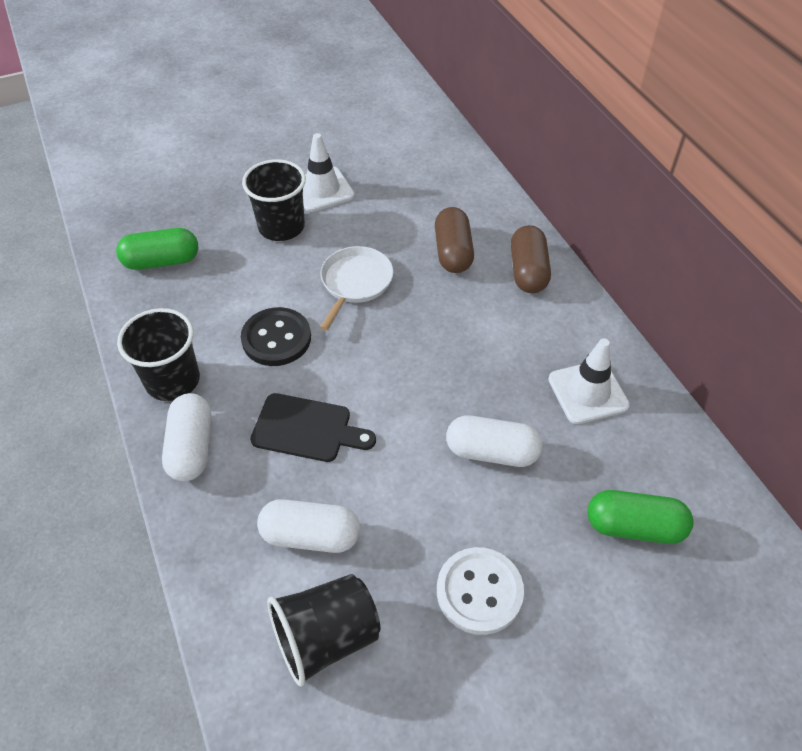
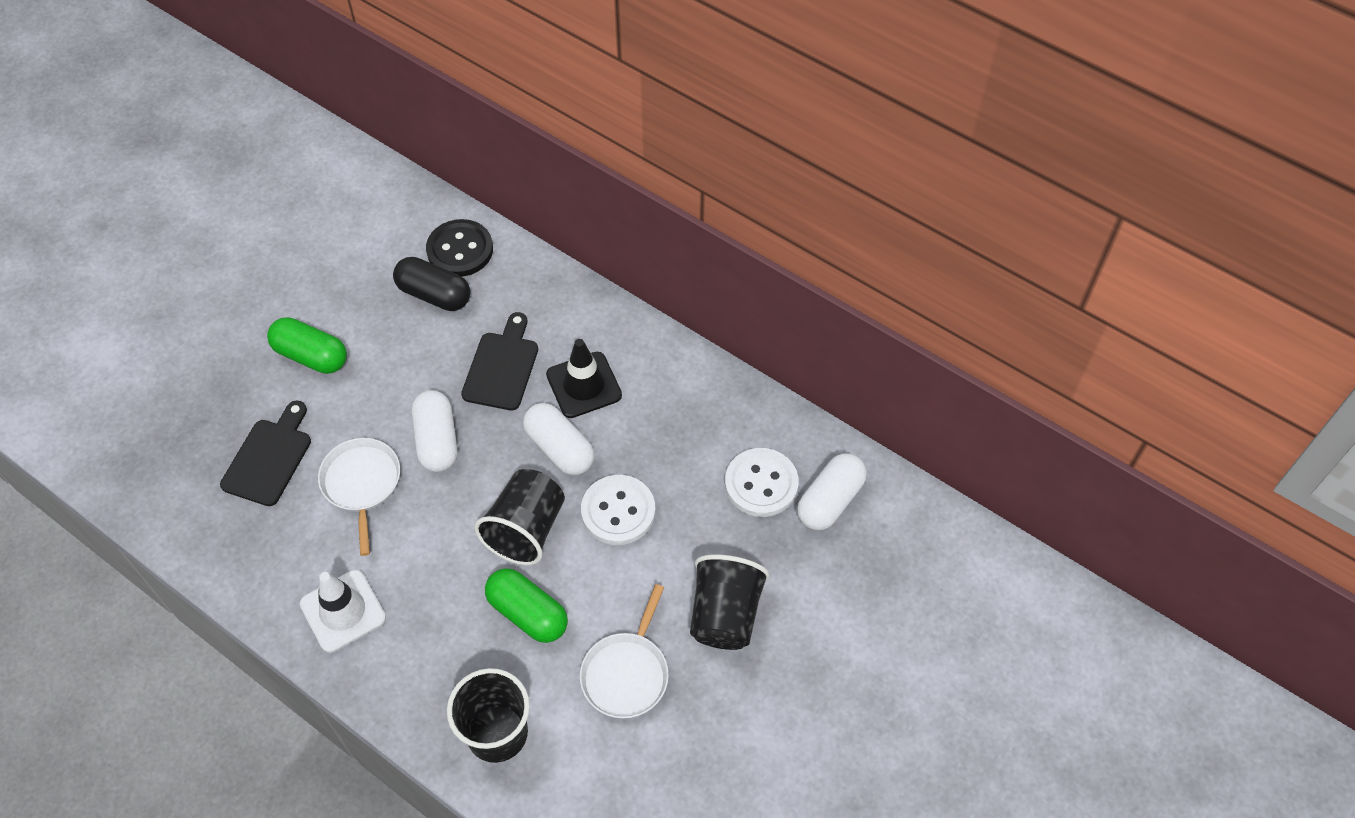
black capsule: none = 0 -> [393,257,470,311] = 1
black cutting board: [250,393,376,462] = 1 -> [220,401,311,506] [461,312,538,411] = 2
black traffic cone: none = 0 -> [546,339,622,418] = 1
brown capsule: [435,207,474,273] [511,225,551,293] = 2 -> none = 0
white button: [437,547,524,635] = 1 -> [581,475,655,545] [725,448,799,517] = 2
white pan: [320,246,394,331] = 1 -> [318,438,400,556] [580,584,669,718] = 2
white traffic cone: [303,133,355,212] [548,338,630,424] = 2 -> [300,570,386,653] = 1

